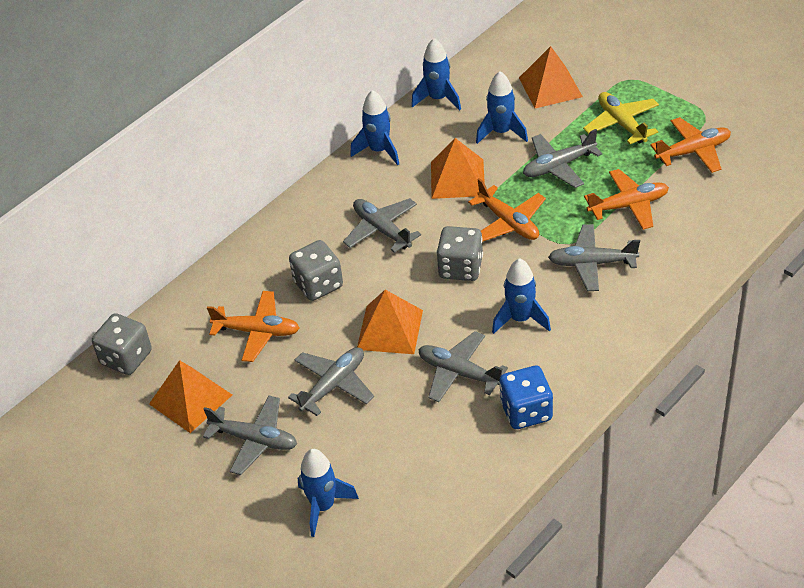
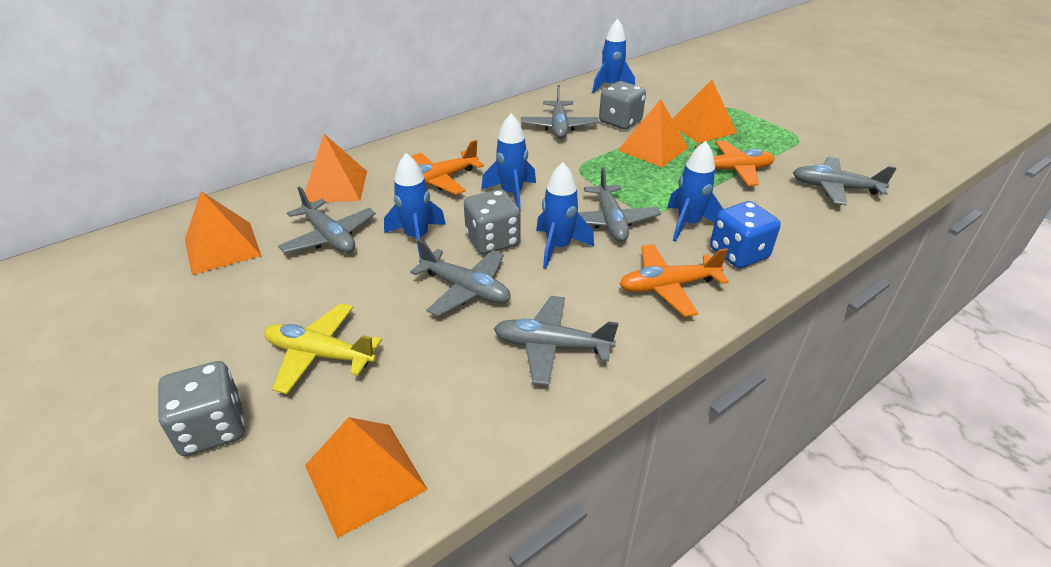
orange plane: [207,291,300,362] [468,178,546,242] [584,169,669,230] [650,117,731,173] = 4 -> [412,140,484,195] [620,244,729,317] [690,141,775,186] = 3
orange pyramid: [149,360,232,433] [357,290,423,354] [431,138,485,199] [519,46,583,108] = 4 -> [185,191,261,275] [305,134,367,203] [305,417,428,538] [618,99,688,167] [672,80,737,143] = 5

